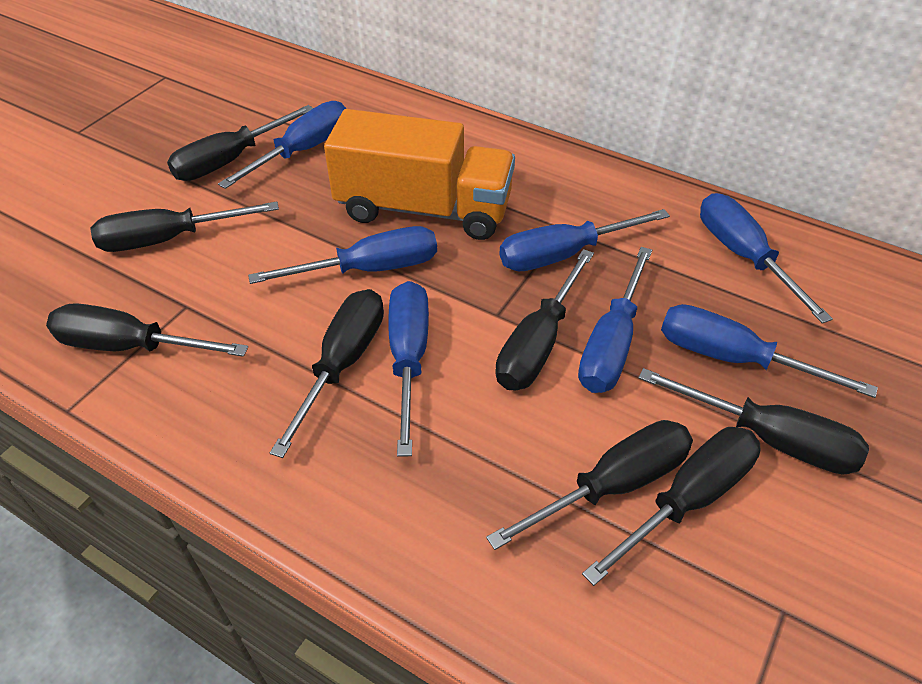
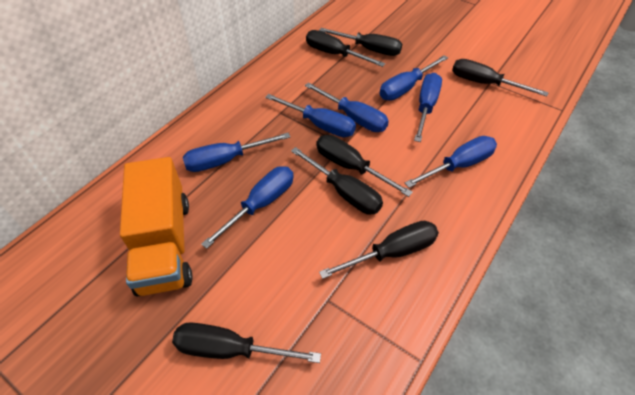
black screwdriver: [46,303,248,357] [90,202,279,252] [167,105,313,181] [270,289,384,458] [486,420,693,550] [495,249,594,390] [582,427,761,586] [639,368,869,475] = 8 -> [172,322,321,363] [291,147,383,215] [306,30,385,67] [316,135,413,197] [319,28,402,56] [319,221,439,279] [452,59,549,96] = 7

